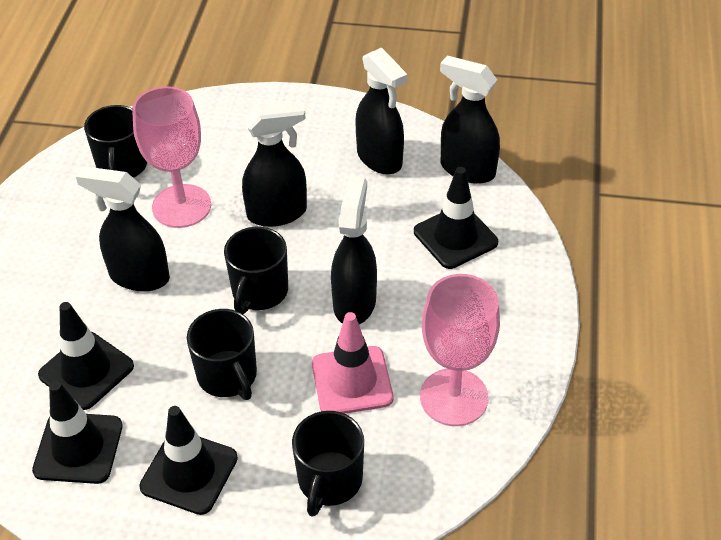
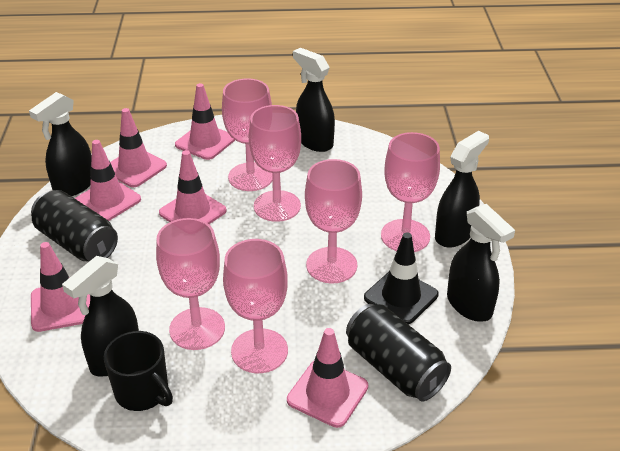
black can: none = 0 -> [31,190,118,261] [346,304,451,401] = 2
black mug: [84,105,147,178] [187,309,257,400] [224,227,288,314] [292,411,364,517] = 4 -> [104,331,173,411] = 1
black traffic cone: [32,381,123,484] [38,302,134,410] [139,406,238,515] [414,167,498,269] = 4 -> [364,232,438,324] = 1
pink goblet: [132,86,211,228] [420,274,500,426] = 2 -> [156,218,225,350] [222,78,273,191] [223,239,288,373] [249,105,301,222] [305,159,362,283] [381,132,440,252] = 6
pink traffic cone: [312,312,393,414] = 1 -> [31,242,90,332] [75,140,141,221] [110,108,167,187] [159,150,227,224] [175,83,235,160] [287,328,368,428] = 6

